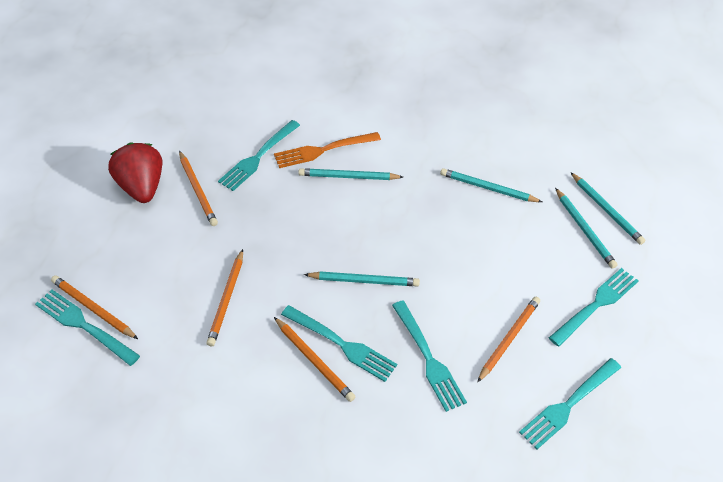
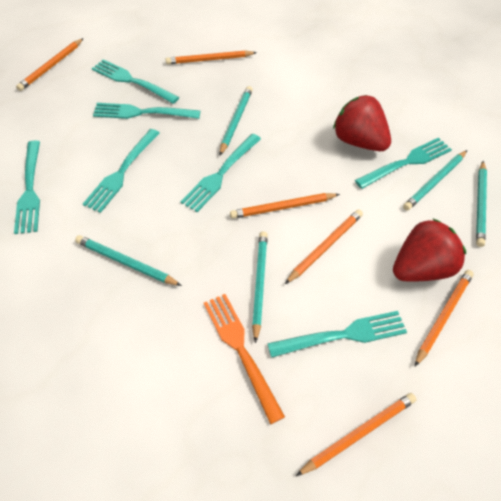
orange pencil: [51,275,138,339] [179,151,218,226] [206,249,243,347] [274,317,355,402] [477,297,540,383] = 5 -> [16,38,83,91] [166,50,257,64] [230,193,340,219] [285,210,363,284] [296,393,417,476] [415,270,474,366] = 6
red strawberry: [108,143,162,203] = 1 -> [333,95,391,151] [393,218,466,282] = 2
turquoise fork: [35,290,140,366] [218,120,300,191] [281,305,397,382] [392,301,467,412] [519,358,621,449] [549,268,639,347] = 6 -> [14,141,40,234] [83,129,160,213] [92,59,179,104] [93,103,200,119] [180,134,261,212] [267,311,407,358] [355,138,452,189] = 7

